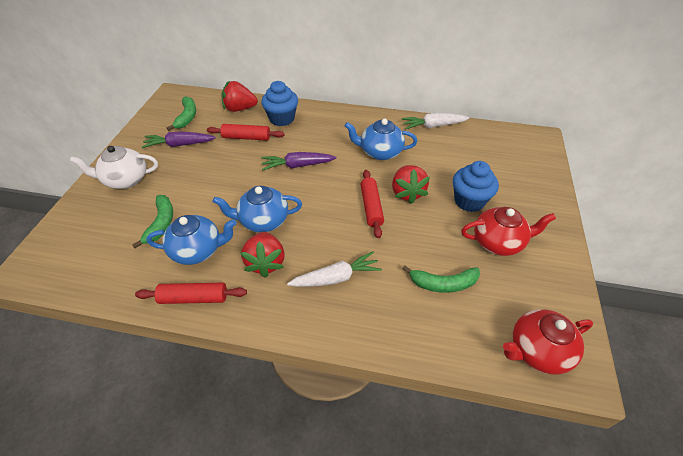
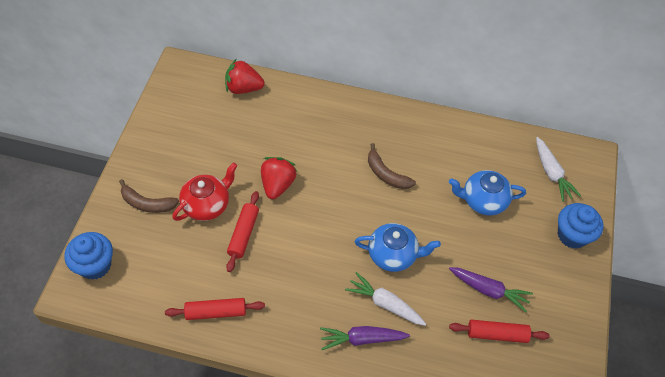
blue teapot: [146,215,237,265] [213,186,302,232] [345,119,417,160] = 3 -> [355,223,441,272] [449,170,526,216] = 2
brown banana: none = 0 -> [119,179,179,213] [368,143,416,189] = 2
green banana: [132,195,173,248] [167,96,196,131] [402,265,480,293] = 3 -> none = 0
red strawberry: [221,81,258,112] [240,232,285,278] [392,165,430,204] = 3 -> [225,58,265,94] [261,157,297,199] = 2
red teapot: [461,207,556,256] [503,309,593,375] = 2 -> [172,162,237,221] = 1
white teapot: [70,146,158,189] = 1 -> none = 0

